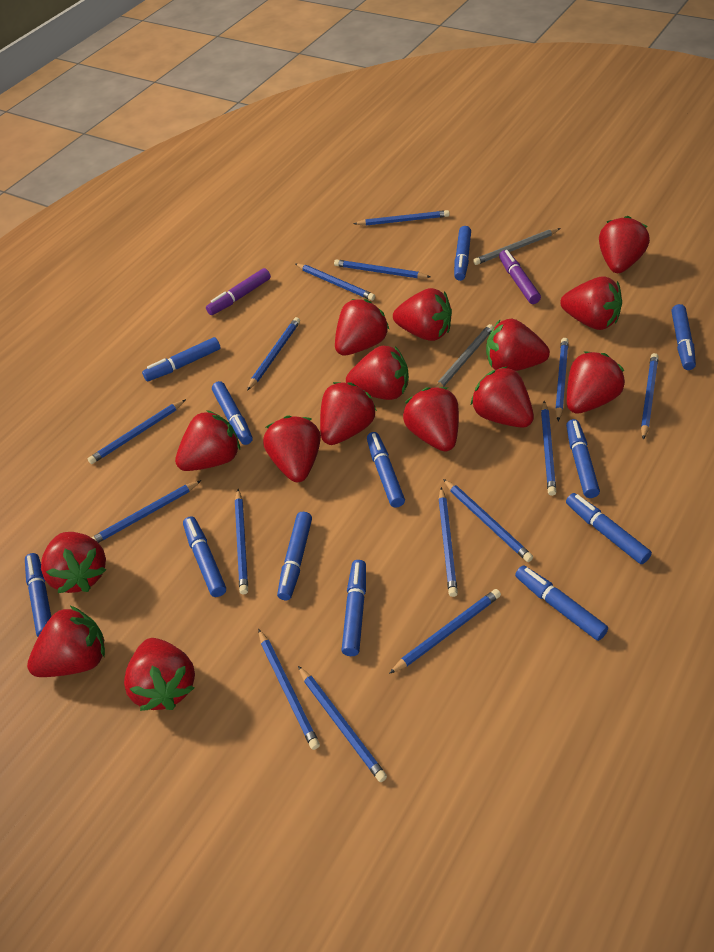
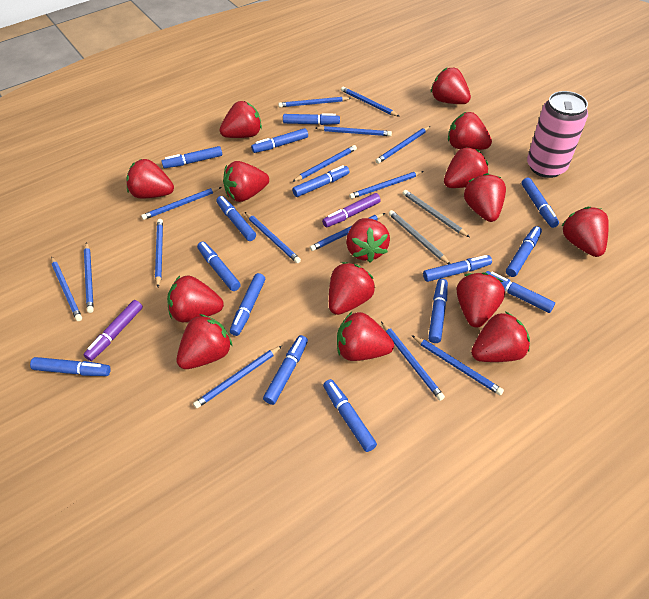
blue marker: [25,553,51,637] [142,337,220,381] [183,516,226,597] [212,381,253,445] [277,512,312,600] [341,560,366,656] [367,432,405,508] [454,226,471,281] [515,565,608,641] [566,419,600,498] [566,493,652,564] [671,304,696,370] = 12 -> [30,357,111,376] [161,146,222,168] [197,241,241,291] [216,196,256,241] [230,273,265,336] [251,128,308,153] [263,335,308,405] [283,113,340,125] [292,165,349,197] [323,379,377,452] [423,255,492,282] [428,279,448,343] [486,271,555,313] [506,226,542,277] [521,178,559,228] = 15
pink can: none = 0 -> [527,91,588,178] = 1

